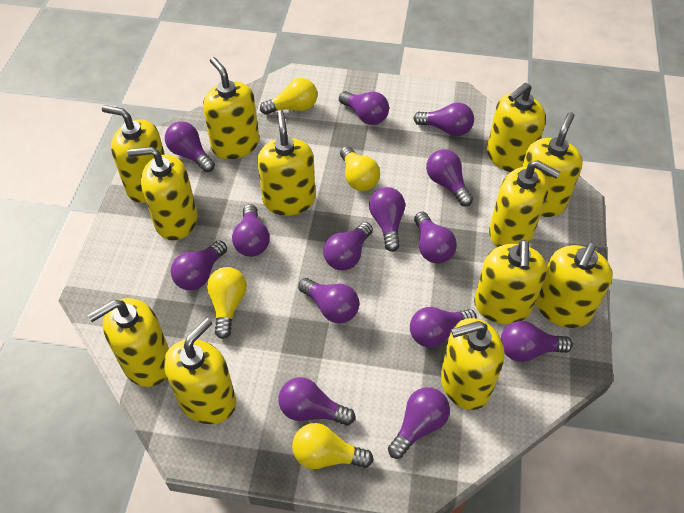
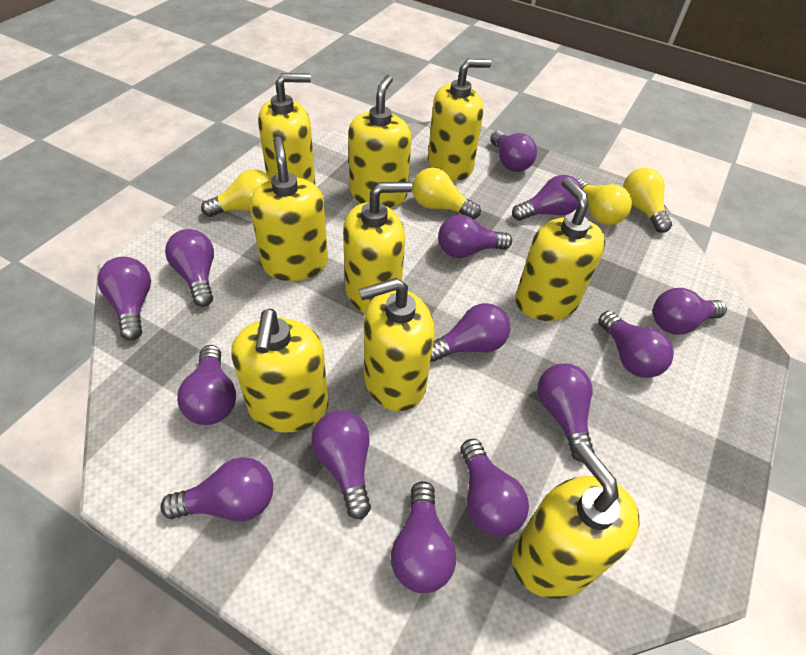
yellow soap dispenser: [88,298,169,387] [102,105,165,203] [128,147,198,241] [164,318,236,424] [203,57,259,159] [257,110,315,216] [441,318,505,410] [474,240,547,324] [487,83,546,172] [489,160,560,247] [522,112,583,217] [536,243,613,328] = 12 -> [231,309,328,433] [250,136,328,281] [258,73,315,185] [343,182,412,314] [348,75,412,208] [359,278,435,411] [428,59,492,181] [512,442,639,599] [515,178,605,321] = 9

